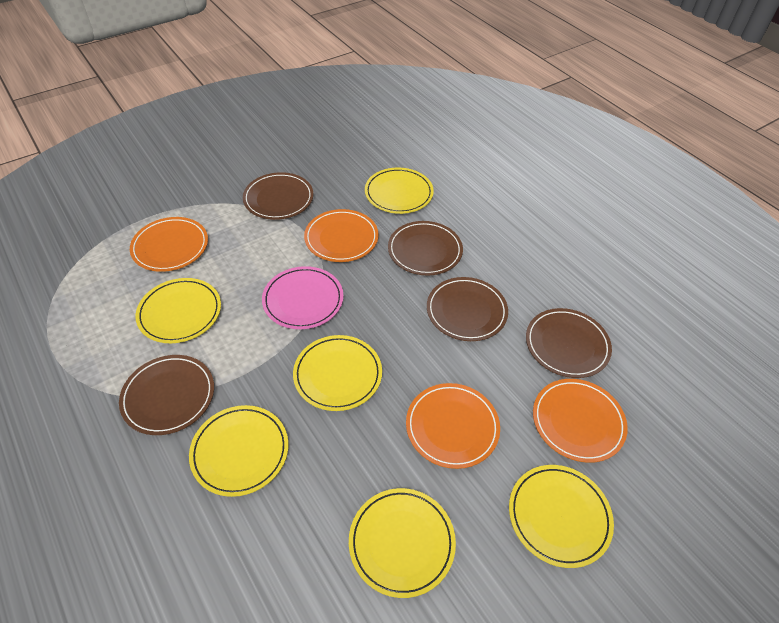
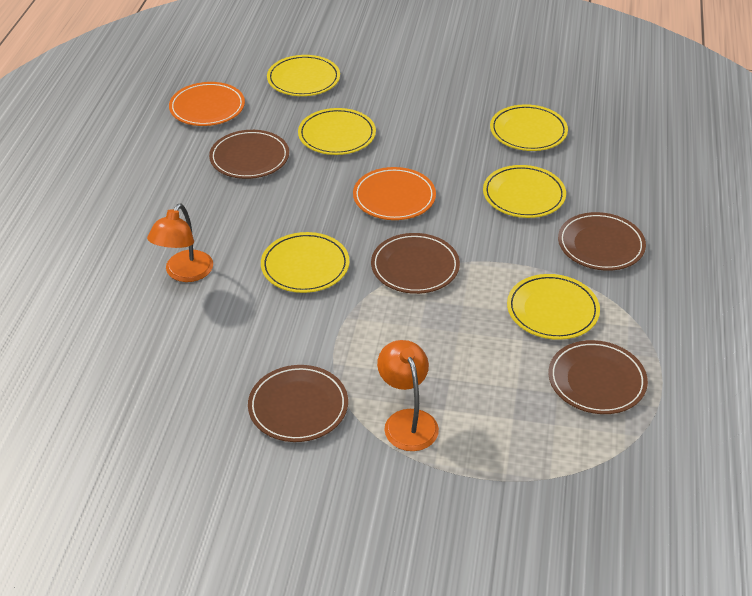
orange lamp: none = 0 -> [147,203,213,282] [377,340,439,451] = 2
orange plate: [130,217,208,272] [304,209,378,262] [406,383,500,469] [533,379,628,463] = 4 -> [169,82,245,126] [353,167,436,220] = 2
pink plate: [262,266,343,329] = 1 -> none = 0

